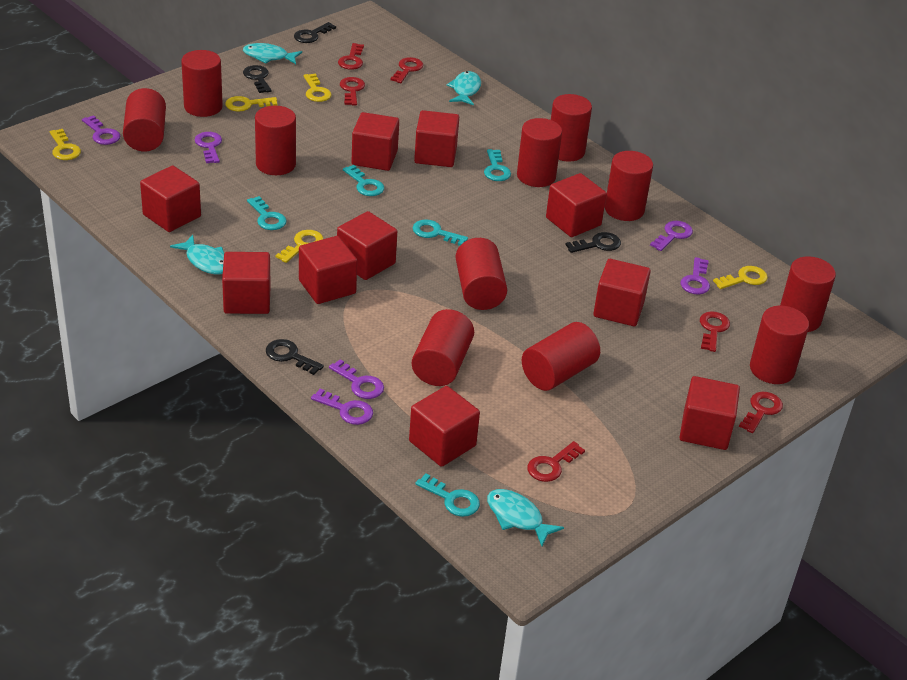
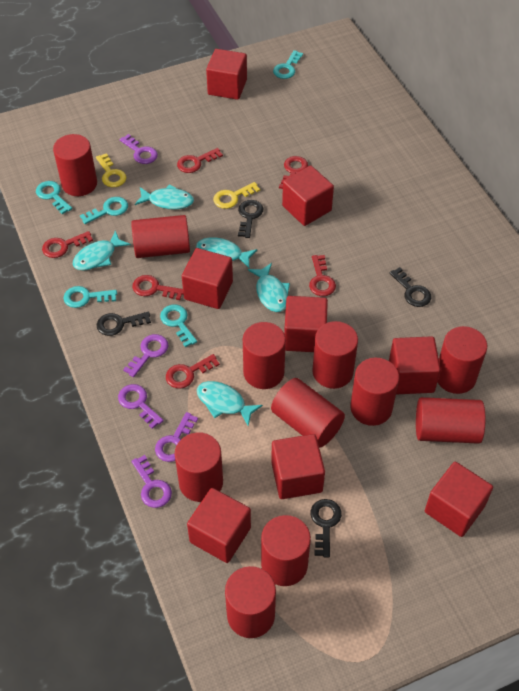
purple key: [82,115,121,145] [195,132,222,163] [311,389,373,425] [329,359,384,399] [650,221,693,251] [680,257,710,294] = 6 -> [118,384,164,429] [120,134,158,164] [123,334,168,377] [131,455,172,508] [155,412,198,462] = 5
red cube: [140,166,201,232] [222,252,271,314] [299,236,357,304] [337,211,397,280] [351,112,399,171] [409,386,480,467] [414,110,459,167] [546,173,607,237] [593,259,651,326] [679,376,740,450] = 10 -> [182,248,233,309] [187,488,251,563] [206,49,247,100] [271,434,325,499] [282,166,334,226] [284,296,328,352] [389,336,441,394] [425,462,493,537] = 8
turquoise fish: [170,235,224,274] [243,43,302,64] [447,71,481,106] [487,489,564,546] = 4 -> [73,231,131,271] [135,184,194,210] [196,237,257,268] [197,381,263,426] [248,263,290,312] = 5
yellow key: [50,129,81,160] [225,96,278,112] [276,230,323,263] [303,74,331,102] [713,266,768,289] = 5 -> [96,153,126,187] [213,182,260,209] = 2

